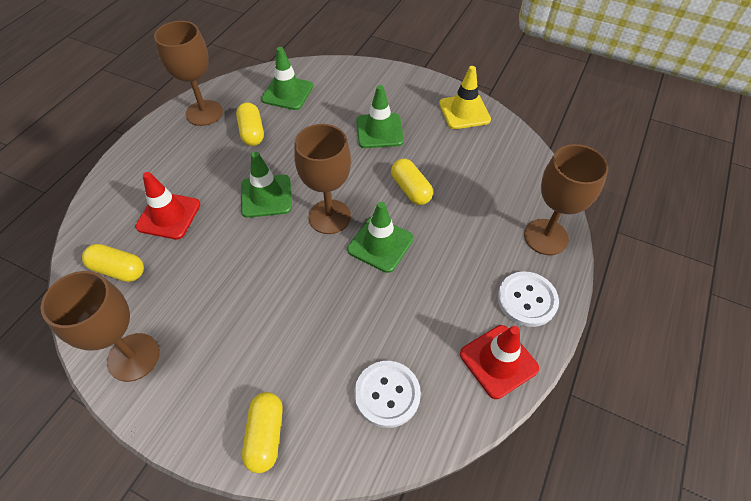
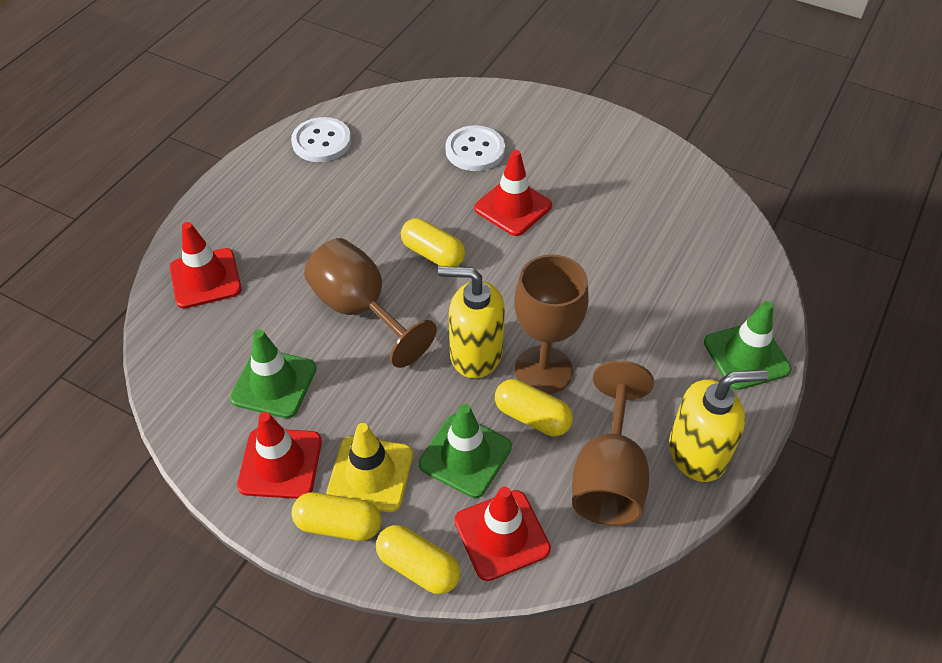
brown goblet: [41,271,160,382] [154,21,223,126] [294,124,351,234] [524,144,609,255] = 4 -> [304,238,437,368] [514,254,589,394] [572,361,654,526] = 3
green traffic cone: [241,152,292,218] [261,47,313,110] [347,202,414,273] [356,85,404,148] = 4 -> [230,329,317,418] [419,404,512,498] [704,301,791,390] = 3
red traffic cone: [135,172,200,240] [460,325,539,399] = 2 -> [170,222,242,309] [237,412,322,499] [454,487,551,581] [474,150,552,236] = 4
yellow soap dispenser: none = 0 -> [438,266,505,378] [669,369,769,482] = 2

